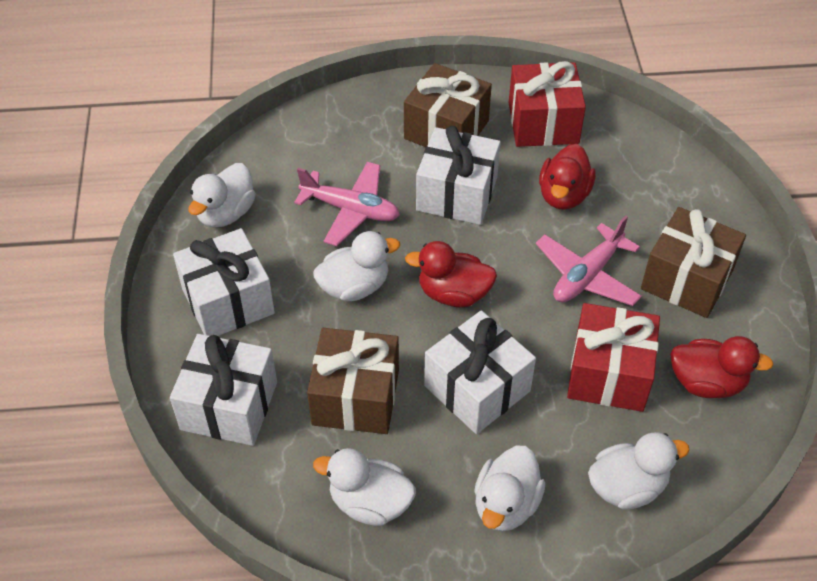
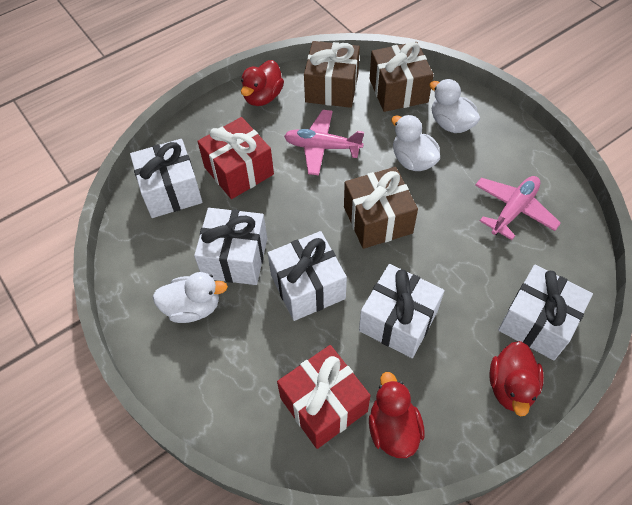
white duck: [188,163,256,227] [313,231,400,302] [313,448,416,526] [474,446,546,532] [588,432,690,510] = 5 -> [153,272,228,323] [391,115,440,171] [429,79,480,133] = 3
white gift: [170,334,277,446] [173,228,275,336] [416,126,501,225] [424,310,536,434] = 4 -> [130,139,203,218] [194,208,267,285] [268,231,347,321] [359,264,445,358] [498,264,593,360] = 5

